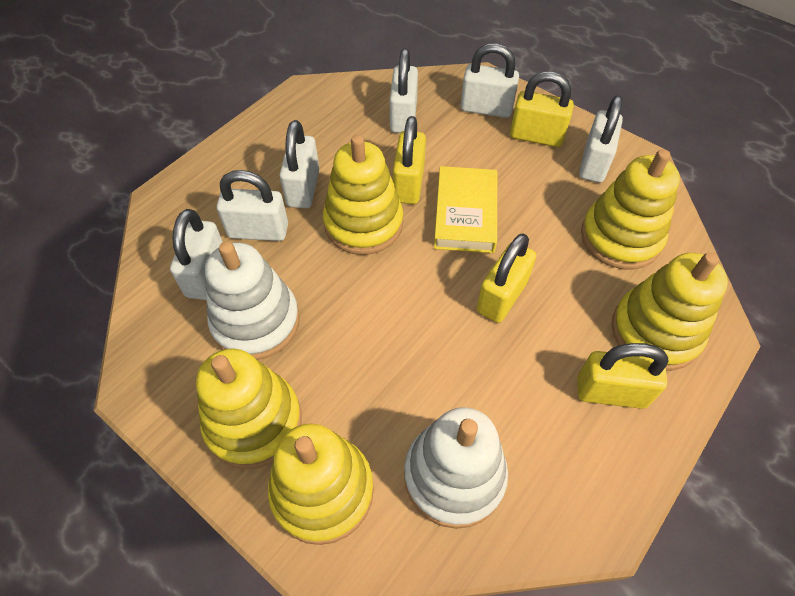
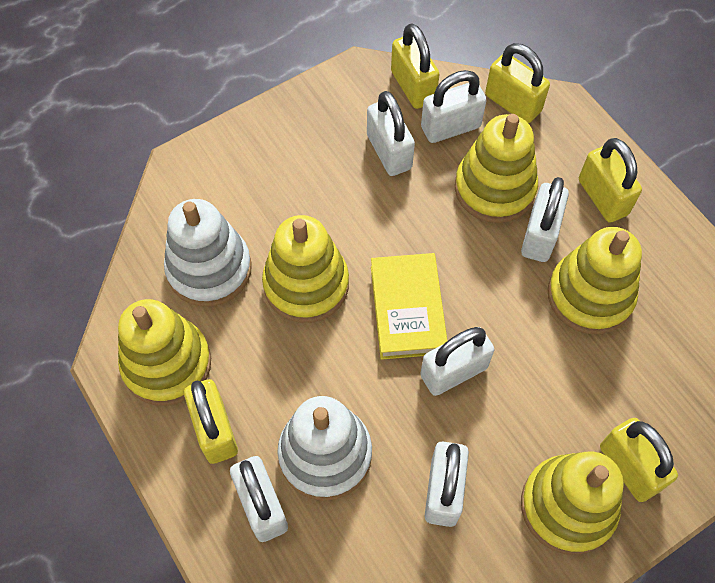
yellow padlock: [393,116,426,204] [477,233,536,323] [510,72,574,147] [577,343,669,409] = 4 -> [184,379,238,464] [391,23,440,109] [485,43,550,123] [579,138,642,223] [600,418,678,502] = 5

